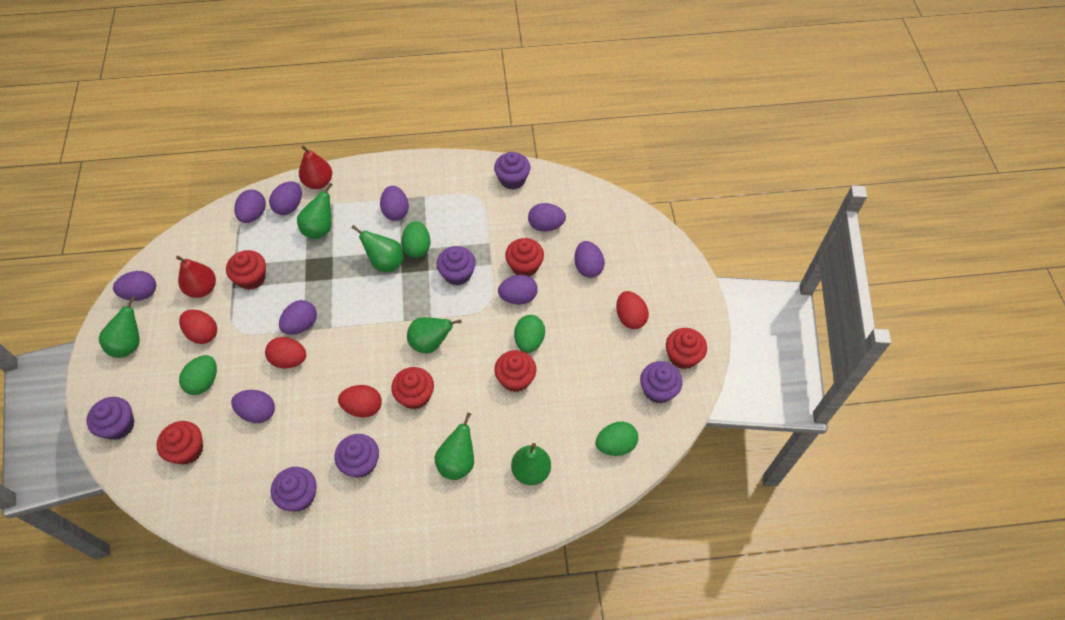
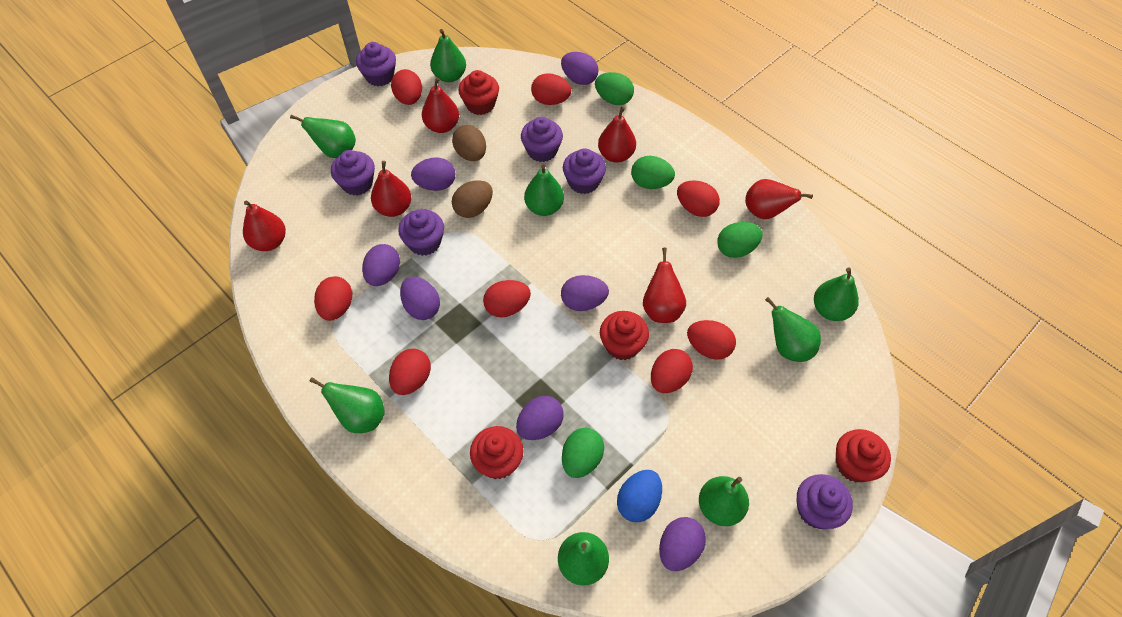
blue egg: none = 0 -> [617,470,662,523] = 1
brown egg: none = 0 -> [452,125,486,161] [452,180,493,218] = 2
green pear: [99,296,140,358] [297,183,333,239] [351,225,404,272] [407,317,461,353] [435,412,474,480] [511,443,551,485] = 6 -> [290,115,356,158] [310,377,385,433] [430,29,466,82] [524,165,564,216] [558,532,609,586] [699,476,749,526] [765,297,821,362] [814,267,859,321] = 8
purple egg: [113,271,156,301] [231,390,275,423] [234,190,266,223] [269,181,302,215] [279,300,317,335] [380,186,409,221] [498,275,538,305] [528,203,566,232] [574,241,605,278] = 9 -> [362,244,400,286] [400,277,440,320] [411,158,456,191] [516,396,564,440] [561,52,599,85] [561,275,609,311] [659,517,706,571] = 7
red cupcake: [157,421,203,465] [226,250,266,290] [391,367,434,409] [494,350,536,392] [505,238,544,276] [666,328,707,369] = 6 -> [459,70,499,115] [470,426,524,479] [600,311,649,360] [836,429,891,482] = 4
red egg: [179,310,217,344] [265,337,306,368] [338,385,382,418] [616,291,649,329] = 4 -> [314,276,352,321] [389,348,431,395] [391,69,422,105] [483,280,531,317] [531,73,571,105] [651,349,693,393] [677,180,720,217] [687,320,736,360] = 8
red pear: [176,256,216,298] [299,146,332,189] = 2 -> [243,200,286,251] [371,161,411,217] [422,78,459,133] [598,107,636,163] [643,248,686,323] [745,179,813,219] = 6

